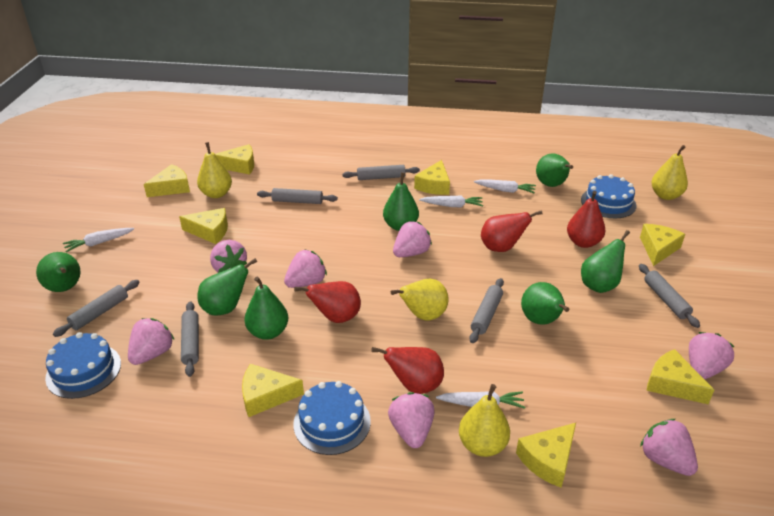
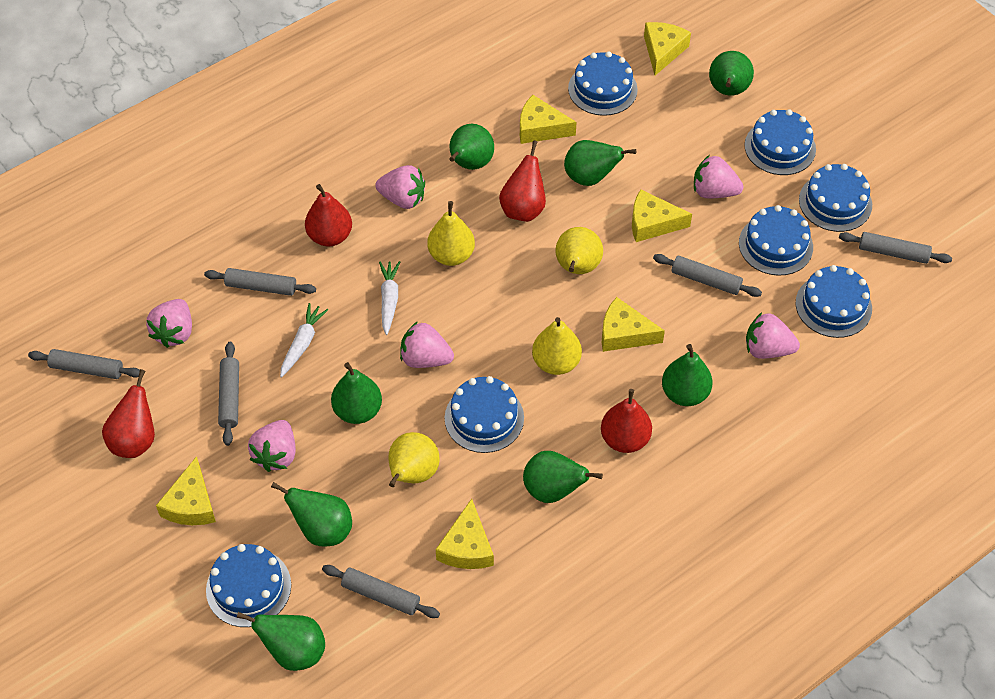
blue cake: [45,332,121,399] [293,381,371,455] [581,174,636,218] = 3 -> [206,544,291,627] [445,376,524,453] [568,51,638,116] [739,205,813,276] [745,109,816,175] [796,265,872,338] [799,164,872,232] = 7
green pear: [36,252,81,292] [197,258,257,316] [244,276,288,340] [383,172,419,231] [521,282,569,324] [536,153,573,187] [581,230,630,293] = 7 -> [236,612,325,671] [271,482,352,547] [331,362,382,424] [449,124,494,170] [523,451,603,503] [564,140,636,186] [662,344,712,406] [709,51,754,96] = 8
pink strawberry: [128,318,174,365] [210,240,247,273] [284,250,327,288] [388,392,435,448] [393,221,432,257] [640,419,698,476] [689,332,735,380] = 7 -> [146,299,192,348] [248,420,296,472] [375,165,425,209] [400,321,454,368] [694,155,743,198] [746,313,800,359] = 6
white carrot: [63,228,134,252] [419,196,483,207] [436,391,525,409] [474,179,536,194] = 4 -> [280,303,329,378] [379,261,400,335] = 2
yellow cheese: [144,164,190,197] [179,208,228,244] [215,144,254,175] [242,364,304,417] [414,160,450,195] [516,423,576,488] [640,224,685,266] [646,349,714,404] = 8 -> [156,456,216,525] [436,499,494,569] [520,95,577,144] [602,297,665,352] [632,190,692,242] [644,22,691,75] = 6

